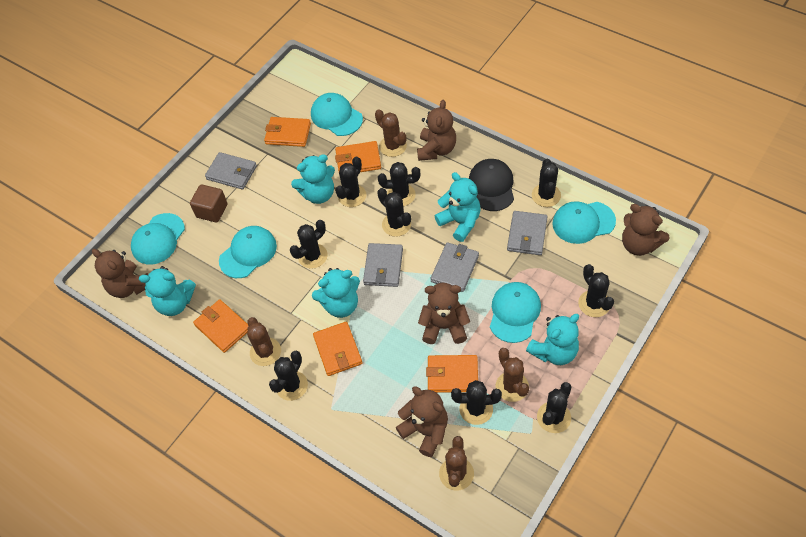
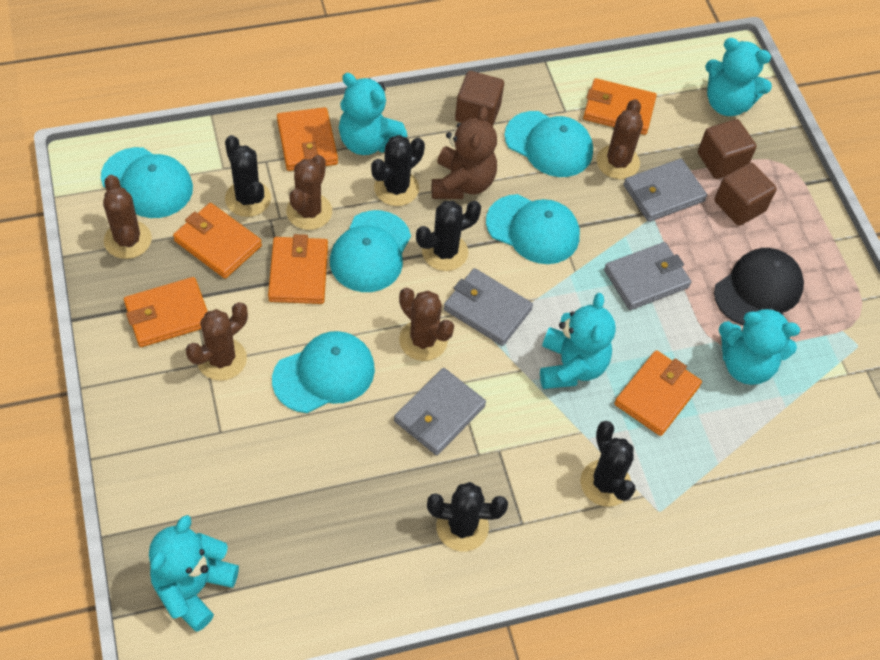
black cactus: [269,351,308,401] [290,220,328,269] [335,156,366,207] [377,188,411,237] [378,162,420,206] [451,380,502,425] [532,159,561,207] [537,382,572,433] [578,264,614,317] = 9 -> [225,135,271,217] [371,135,425,206] [416,201,481,271] [427,482,508,551] [581,421,635,507] = 5
brown cactus: [247,317,281,366] [375,109,407,157] [439,436,474,491] [496,348,529,402] = 4 -> [103,175,152,259] [186,302,248,381] [286,155,332,230] [399,288,454,361] [596,99,643,179] = 5
brown cube: [190,184,228,222] = 1 -> [455,71,504,126] [698,119,757,179] [715,163,777,226] = 3
brown teddy bear: [92,249,148,298] [396,386,448,457] [417,100,456,161] [418,283,470,344] [622,204,669,256] = 5 -> [432,106,497,199] = 1
orange wallet: [193,299,249,353] [264,117,311,147] [313,322,362,376] [335,141,381,172] [426,355,478,393] = 5 -> [124,277,208,347] [173,203,262,279] [268,234,328,304] [277,107,338,171] [583,78,657,135] [614,350,702,436] = 6

